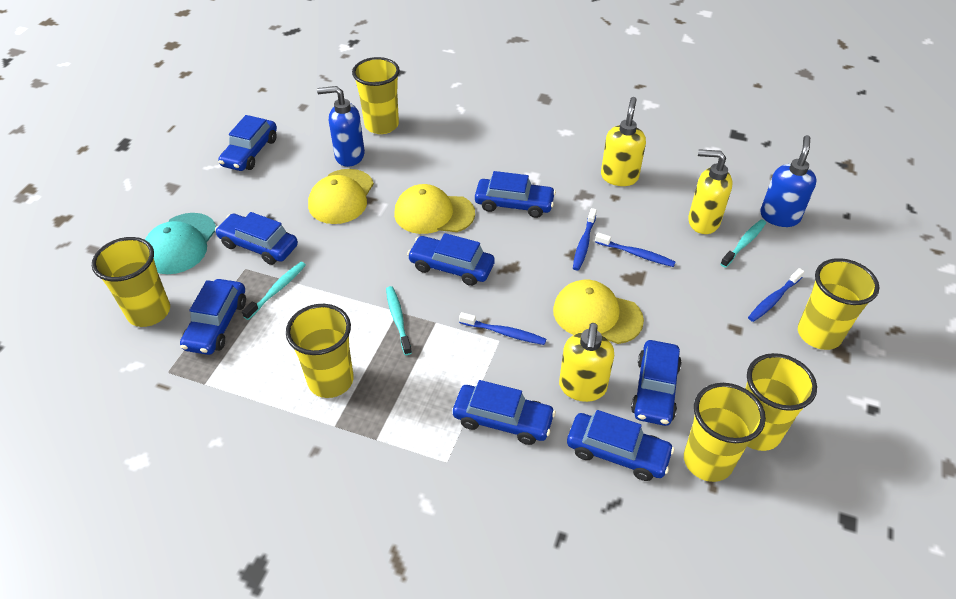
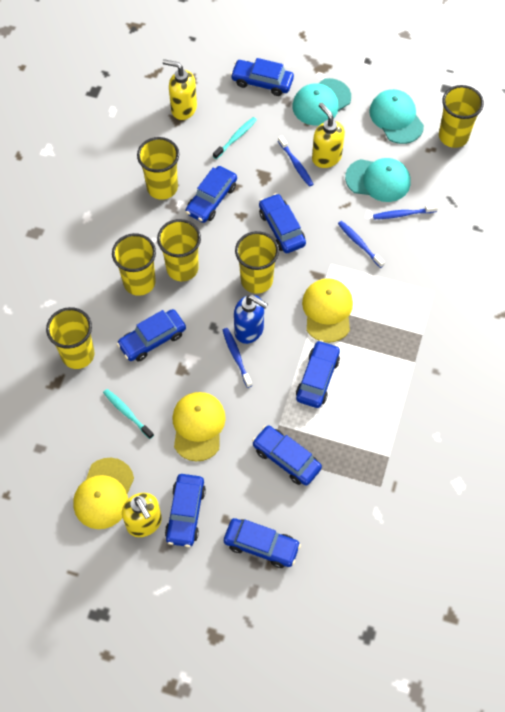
blue soap dispenser: [317,86,365,167] [760,135,817,227] = 2 -> [234,295,268,344] = 1
turquoise cap: [145,213,216,274] = 1 -> [292,78,351,125] [345,158,410,202] [369,89,424,144] = 3
turquoise toothbrush: [242,262,306,320] [386,286,412,355] [720,219,766,268] = 3 -> [103,389,154,439] [213,117,257,159] = 2

